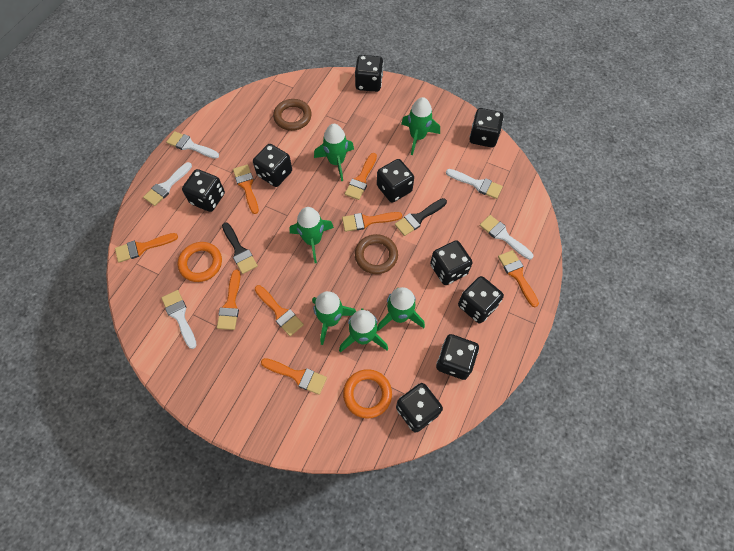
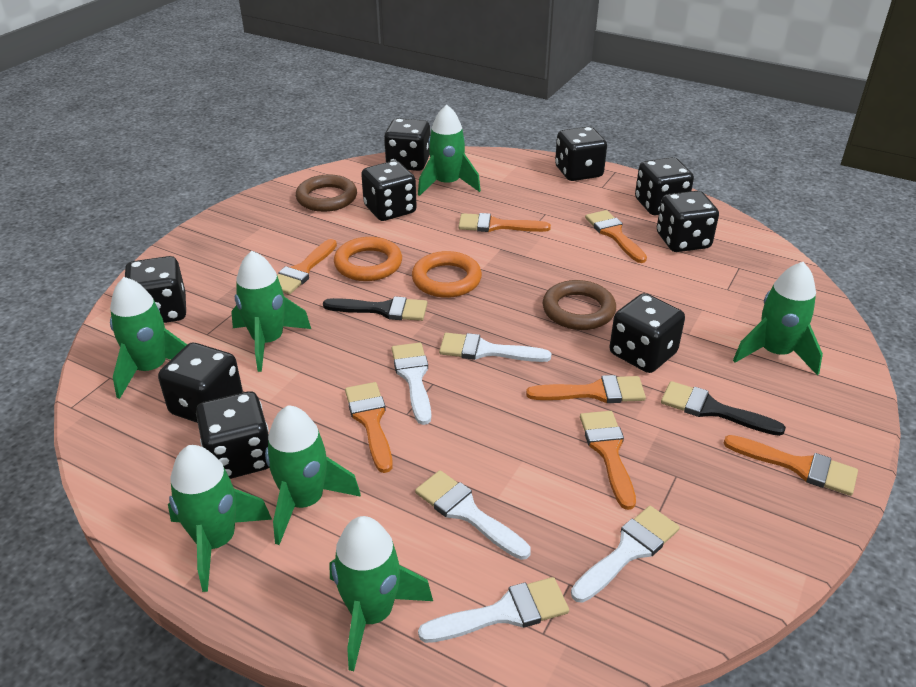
green rocket: [290,207,334,263] [312,291,356,345] [314,124,354,181] [339,309,388,352] [377,287,425,331] [401,97,440,155] = 6 -> [110,277,187,399] [168,445,272,592] [231,251,311,372] [265,405,361,545] [330,516,433,671] [418,105,481,196] [733,262,823,376] = 7
orange brush: [115,233,178,263] [217,270,241,330] [233,164,259,214] [255,285,304,336] [261,358,327,395] [342,212,402,232] [345,153,377,200] [498,250,539,307] = 8 -> [277,239,337,294] [345,382,393,473] [458,213,551,232] [526,375,646,403] [580,411,636,510] [585,210,647,263] [724,435,858,496] = 7

